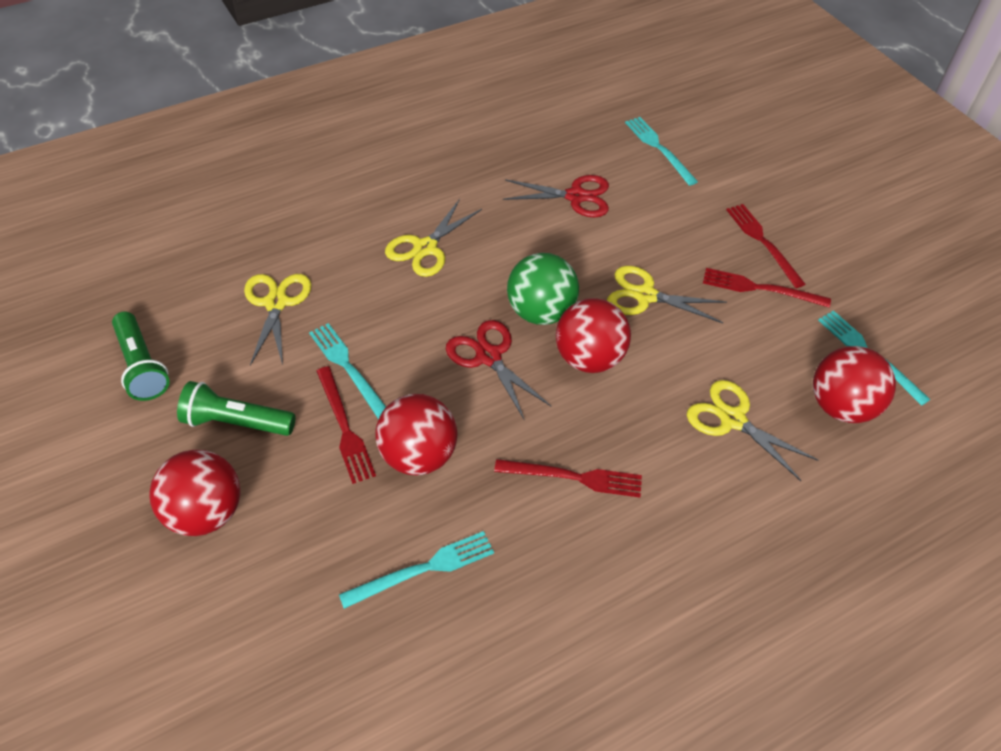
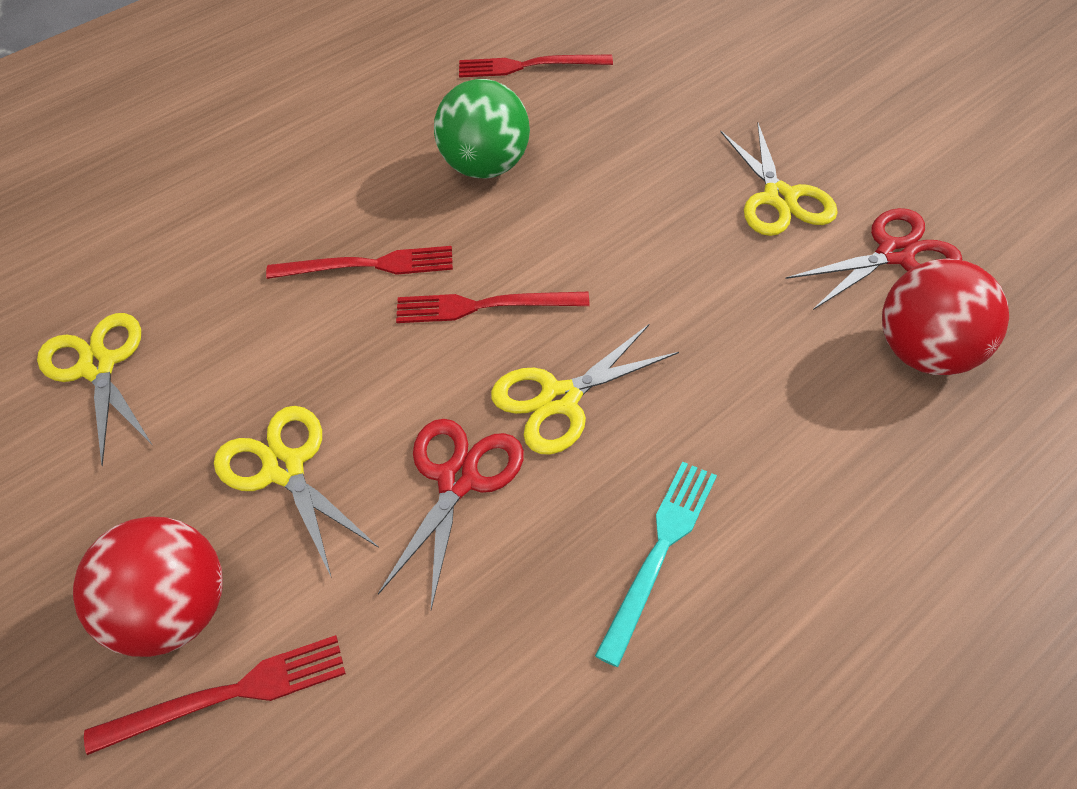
green flashlight: [112,311,170,401] [177,381,296,436] = 2 -> none = 0
red ball: [149,450,240,536] [375,394,457,476] [556,298,631,373] [813,346,896,423] = 4 -> [73,516,223,657] [882,258,1009,375] = 2
turquoise fork: [309,323,386,419] [339,531,494,609] [625,117,698,186] [818,310,931,406] = 4 -> [595,462,717,667] = 1

